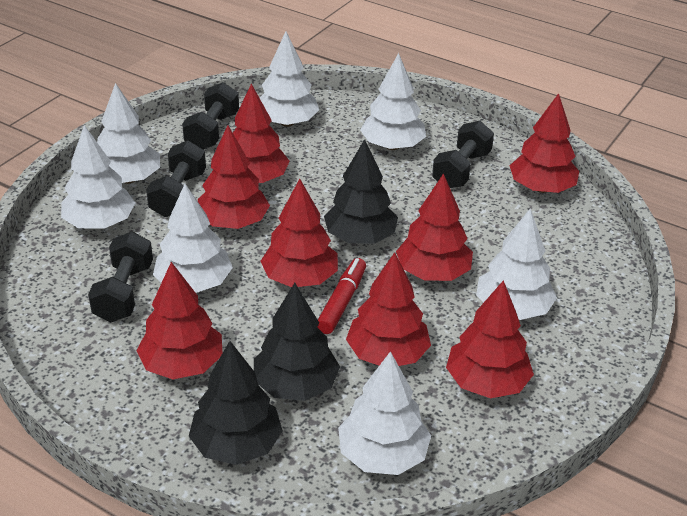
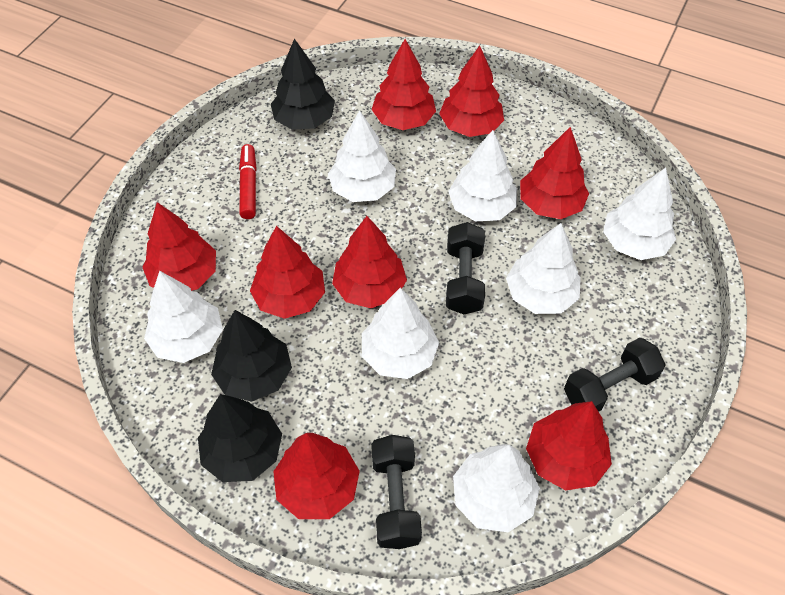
black dumbbell: [88,232,153,322] [146,141,206,217] [182,82,239,149] [432,121,494,188] = 4 -> [371,435,422,549] [446,222,485,314] [564,338,666,412] = 3

